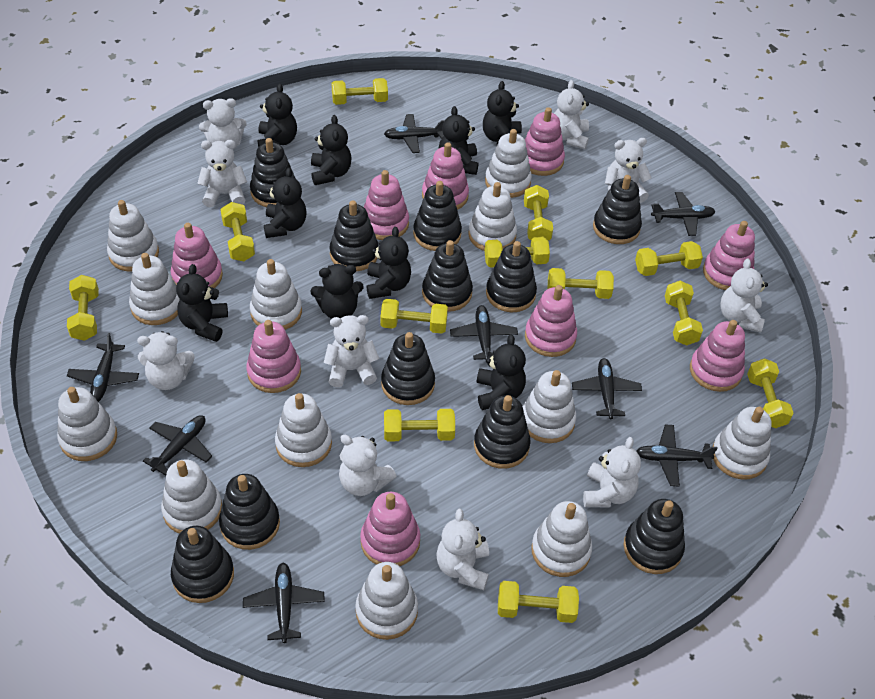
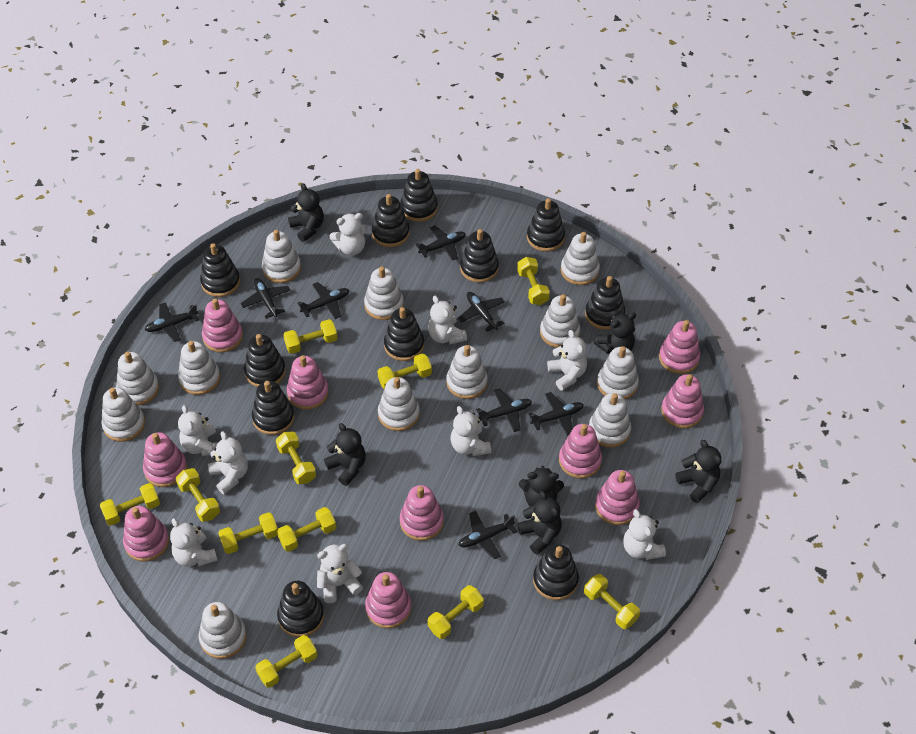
black teddy bear: [176,264,228,342] [257,84,297,147] [264,168,307,238] [310,264,364,319] [311,115,352,185] [367,227,411,299] [439,106,478,175] [476,334,526,410] [483,81,522,145] = 9 -> [288,183,324,242] [324,423,366,486] [518,491,562,555] [519,466,564,507] [594,312,636,354] [675,440,721,503] = 6
pink stacking toy: [171,223,223,288] [246,320,301,393] [360,492,420,566] [364,170,409,240] [422,142,469,210] [525,107,565,176] [525,285,577,357] [690,320,745,392] [703,221,755,290] = 9 -> [123,506,169,562] [143,432,187,487] [202,299,243,352] [287,355,329,410] [365,572,411,629] [400,485,444,541] [559,424,602,478] [595,470,640,525] [659,320,700,374] [661,374,704,428] = 10
white teddy bear: [137,331,195,390] [197,140,247,207] [199,98,247,150] [324,315,379,387] [339,435,397,496] [436,509,489,590] [554,80,589,149] [583,437,641,507] [605,138,652,203] [720,259,768,333] = 10 -> [170,518,218,567] [178,405,219,456] [208,431,248,494] [317,544,363,603] [329,213,368,255] [428,296,467,344] [451,406,491,456] [547,330,587,391] [623,509,666,560] = 9
yellow dumbbell: [67,275,99,341] [220,202,255,262] [331,78,388,105] [380,299,448,333] [384,409,455,441] [484,237,550,268] [498,581,579,623] [524,185,553,240] [548,268,614,299] [635,241,703,276] [665,281,703,345] [747,358,793,428] = 12 -> [100,483,160,526] [176,468,220,522] [218,512,278,554] [255,635,318,688] [276,431,316,484] [277,507,336,552] [283,319,338,354] [377,353,432,389] [427,585,484,639] [517,257,550,305] [584,574,640,629] = 11

